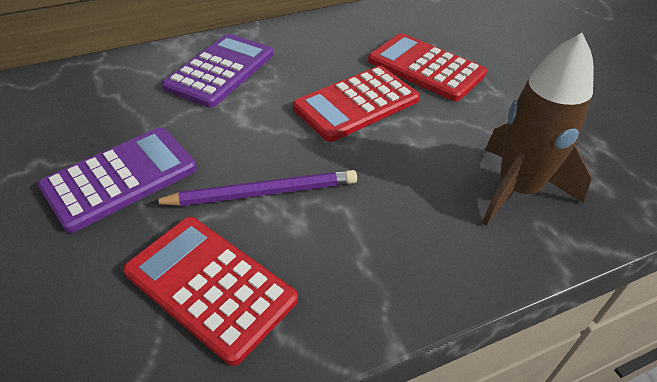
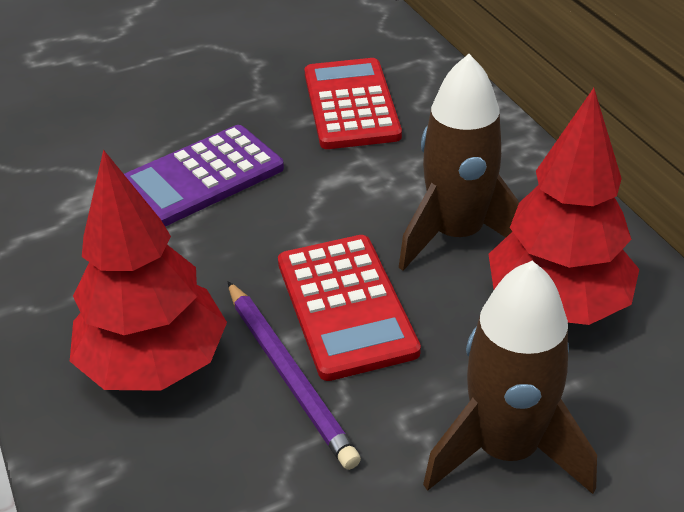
brown rocket: [482,33,594,226] = 1 -> [399,54,519,271] [423,261,597,494] = 2
purple calculator: [38,128,197,233] [162,34,273,108] = 2 -> [124,125,284,226] = 1
red calculator: [123,217,298,366] [293,66,420,142] [368,33,487,101] = 3 -> [278,235,421,381] [304,58,402,149] = 2
red tree: none = 0 -> [70,149,227,391] [488,88,639,325] = 2

